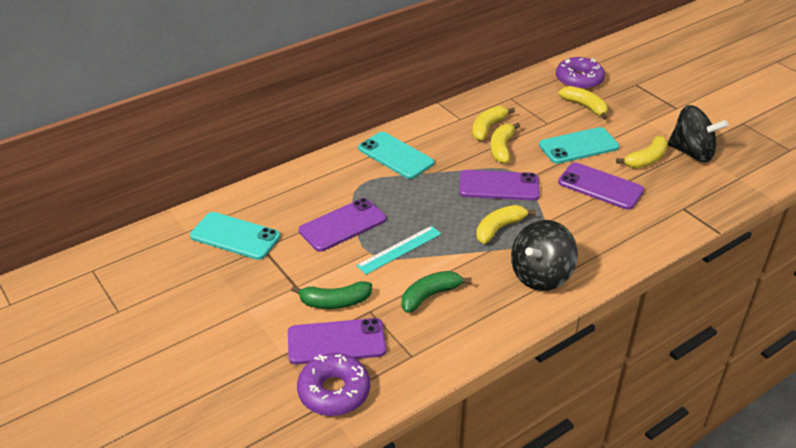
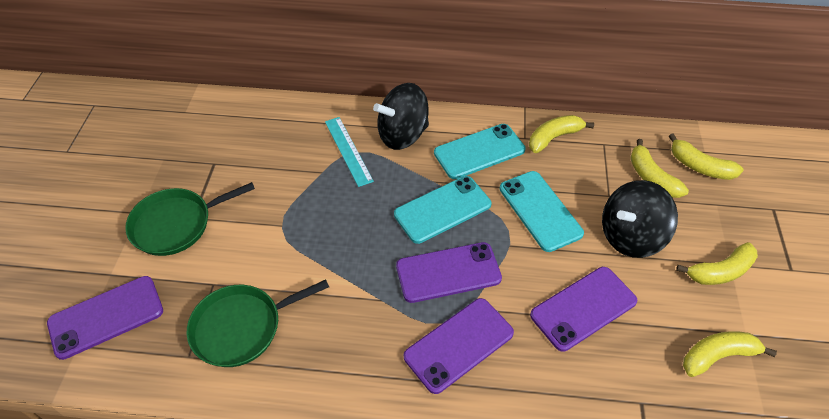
green banana: [291,281,372,309] [402,271,472,313] = 2 -> none = 0
green pan: none = 0 -> [125,182,255,256] [187,280,329,367] = 2
purple donut: [297,353,370,416] [556,57,605,90] = 2 -> none = 0

